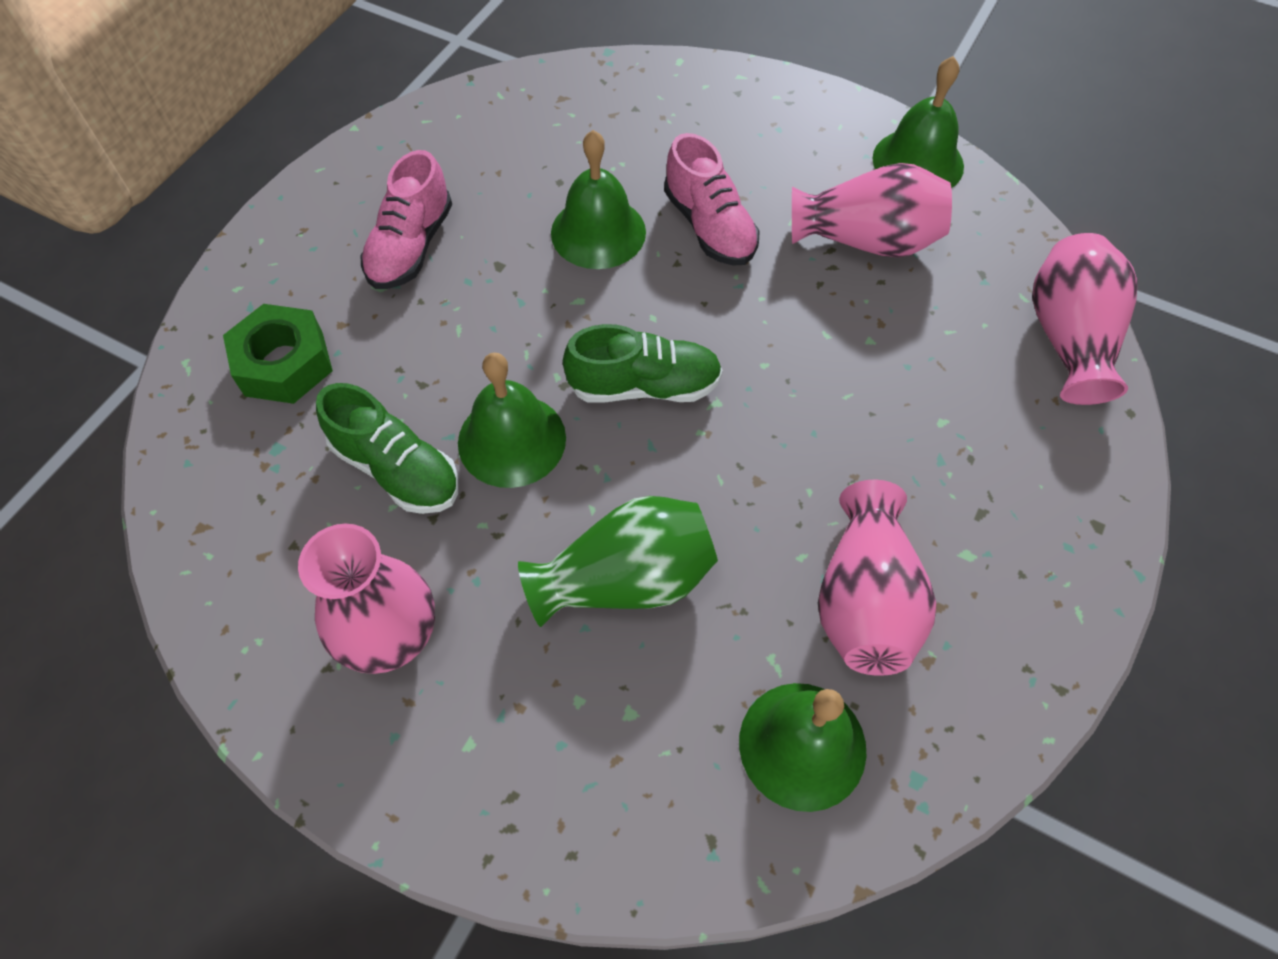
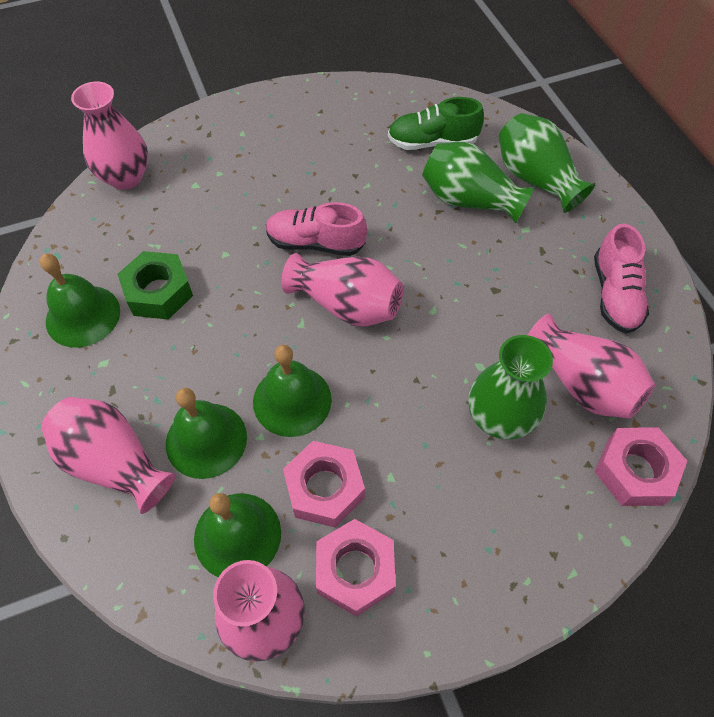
green shoe: [316,383,459,514] [563,324,723,403] = 2 -> [388,97,484,150] = 1
green vase: [518,496,718,627] = 1 -> [422,142,534,224] [468,335,553,440] [499,113,595,213] = 3
pink nut: none = 0 -> [283,441,365,528] [316,519,396,616] [595,427,687,506] = 3
pink vase: [298,524,435,674] [792,163,952,258] [818,480,936,676] [1032,233,1138,405] = 4 -> [41,397,176,514] [71,82,148,190] [213,560,305,662] [282,253,403,327] [528,314,655,419] = 5

